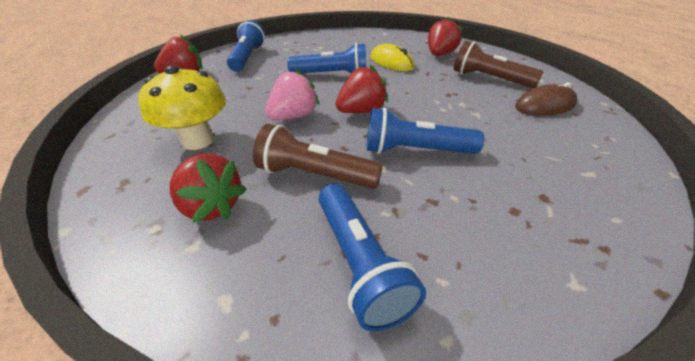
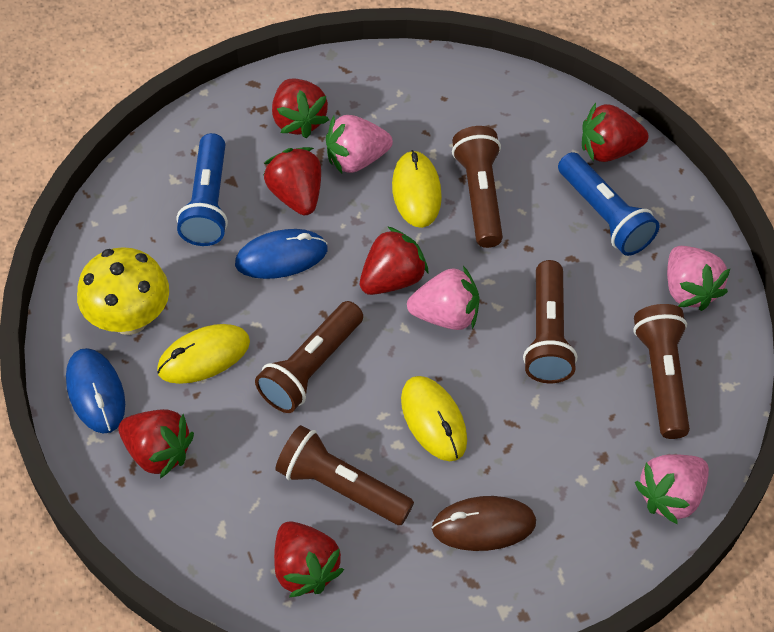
blue flashlight: [227,20,265,72] [287,43,366,73] [319,184,426,331] [367,107,484,154] = 4 -> [177,133,228,246] [558,152,659,256] = 2
blue mouse: none = 0 -> [66,348,125,434] [235,229,328,279] = 2
brown flashlight: [253,124,383,189] [454,41,544,88] = 2 -> [255,301,363,413] [275,425,414,525] [452,126,503,248] [523,260,577,383] [633,304,690,439] = 5
pink strawberry: [265,68,320,120] = 1 -> [326,115,393,173] [407,266,480,330] [635,454,709,525] [667,246,730,311] = 4
red strawberry: [154,34,202,74] [170,154,246,223] [336,65,388,113] [428,17,463,56] = 4 -> [118,409,194,478] [263,147,321,215] [272,79,329,138] [274,521,344,597] [360,226,429,295] [582,103,648,162] = 6
yellow mouse: [371,44,415,71] = 1 -> [157,324,250,384] [392,150,442,228] [401,376,467,461] = 3

